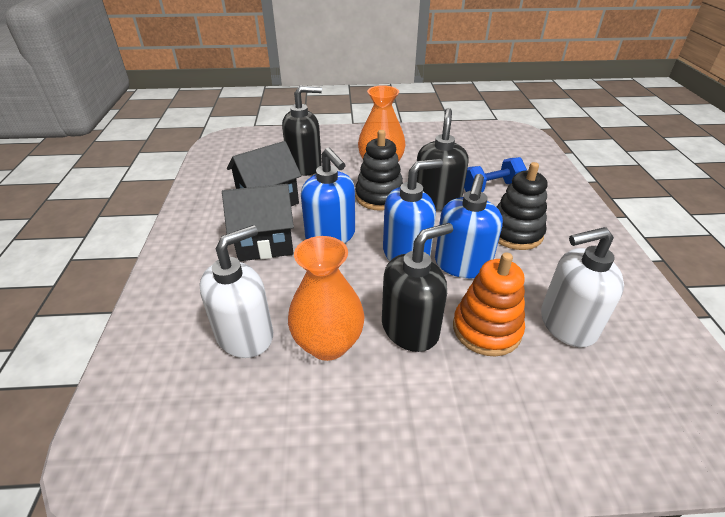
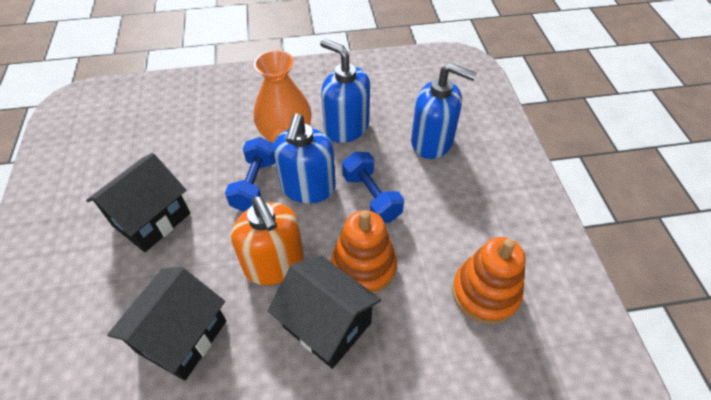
black house: [222,184,294,261] [227,141,301,206] = 2 -> [86,153,190,252] [107,267,226,381] [267,255,381,369] = 3
black soap dispenser: [282,86,322,176] [382,223,453,352] [417,108,469,211] = 3 -> none = 0
black stacking toy: [355,130,403,211] [497,162,547,250] = 2 -> none = 0
blue dumbbell: [464,157,527,192] = 1 -> [225,137,275,212] [342,152,404,223] = 2
orange soap dispenser: none = 0 -> [231,196,304,285] = 1
orange stacking toy: [453,252,525,357] = 1 -> [331,210,397,294] [452,237,526,324] = 2
orange vase: [288,236,365,361] [358,85,406,162] = 2 -> [254,50,312,144] = 1
white soap dispenser: [199,225,273,358] [541,227,624,347] = 2 -> none = 0

